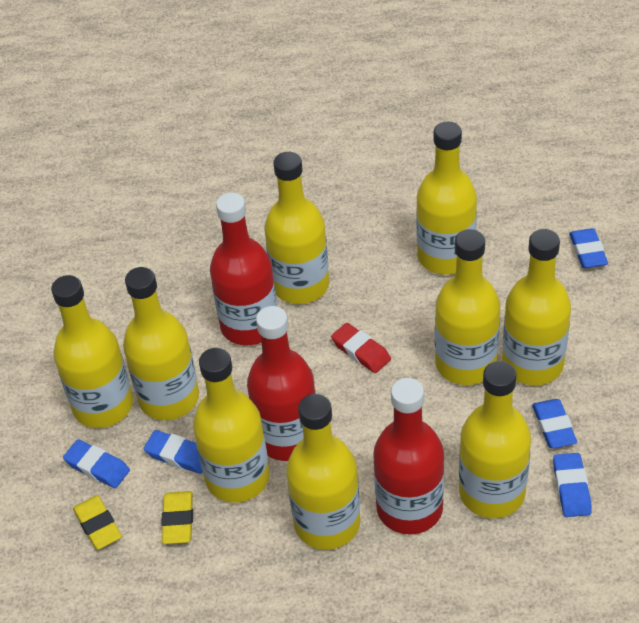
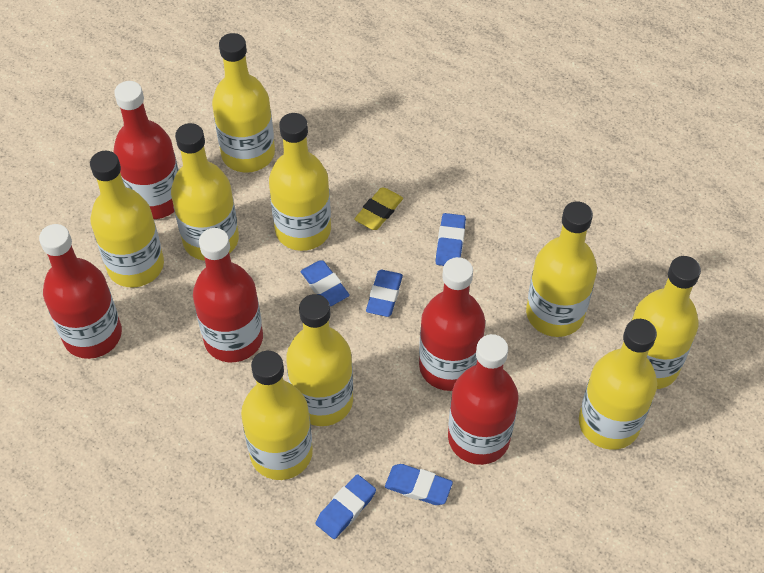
red bottle: [210,193,277,345] [247,306,316,461] [373,378,444,535] = 3 -> [39,224,122,359] [114,81,178,219] [193,228,263,362] [419,257,485,391] [448,334,518,465] = 5
red eraser: [331,323,391,373] = 1 -> none = 0
yellow eraser: [73,496,122,550] [161,491,193,544] = 2 -> [354,187,403,230] = 1

